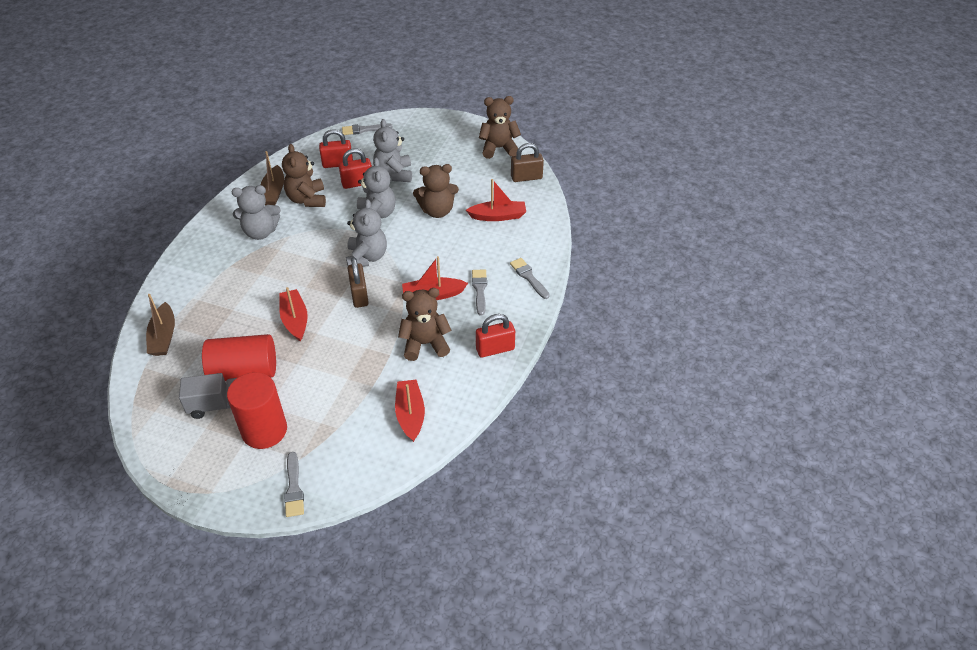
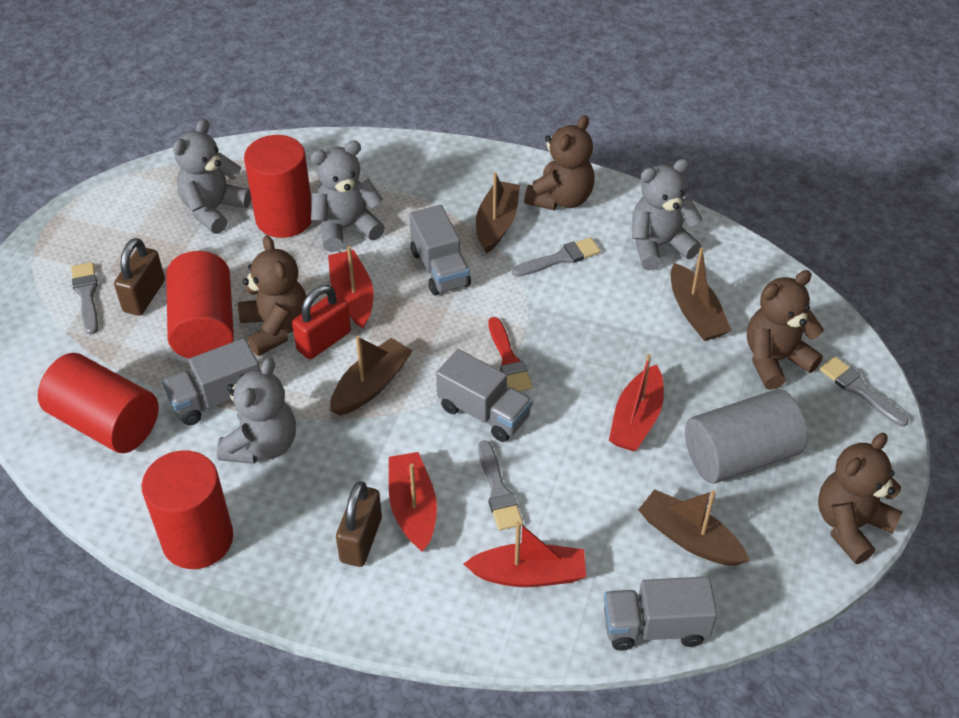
brown boat: [146,294,175,356] [261,151,284,206] = 2 -> [330,336,413,416] [476,173,520,253] [638,489,750,566] [671,248,732,341] = 4
grey cylinder: none = 0 -> [685,389,808,484] = 1
grey truck: [179,373,236,419] = 1 -> [162,338,260,426] [409,205,471,296] [436,349,533,442] [604,577,717,651] = 4
red brush: none = 0 -> [488,317,533,391] = 1
red cylinder: [202,334,276,381] [227,372,287,449] = 2 -> [38,353,159,453] [142,450,233,569] [166,251,234,359] [244,135,312,238] = 4
red padlock: [319,129,353,168] [339,149,372,189] [476,314,515,357] = 3 -> [292,285,351,359] = 1

